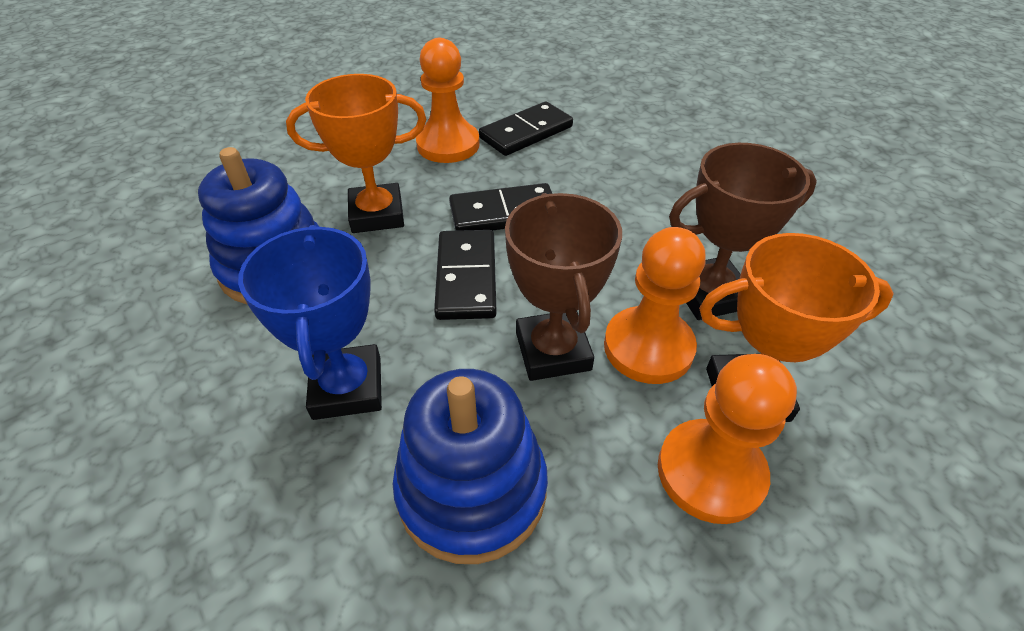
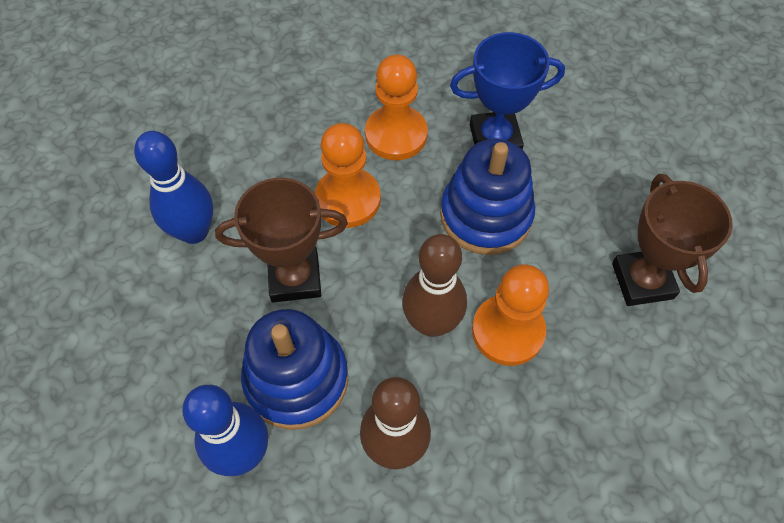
black domino: [434,230,497,320] [449,183,552,231] [479,101,573,156] = 3 -> none = 0
blue bowling pin: none = 0 -> [134,131,213,244] [182,385,268,476] = 2
brown bowling pin: none = 0 -> [360,377,431,469] [402,234,467,337] = 2
orange trophy: [286,74,426,233] [699,233,894,422] = 2 -> none = 0

